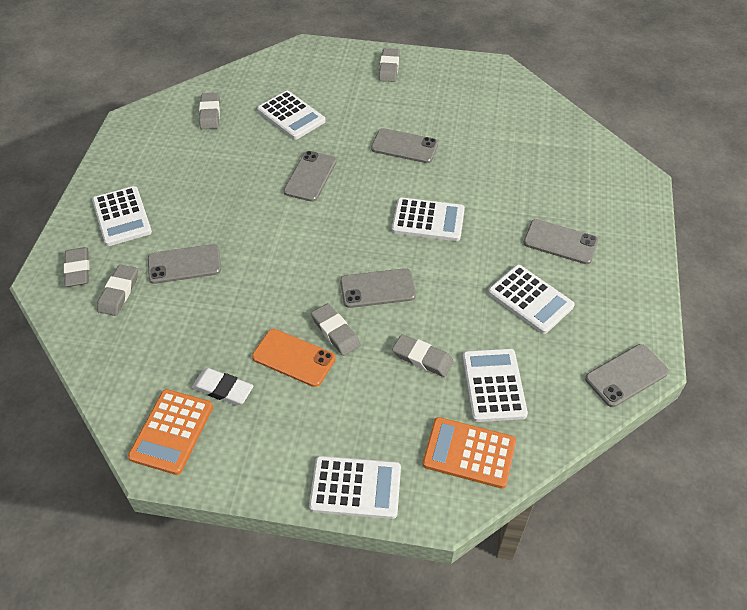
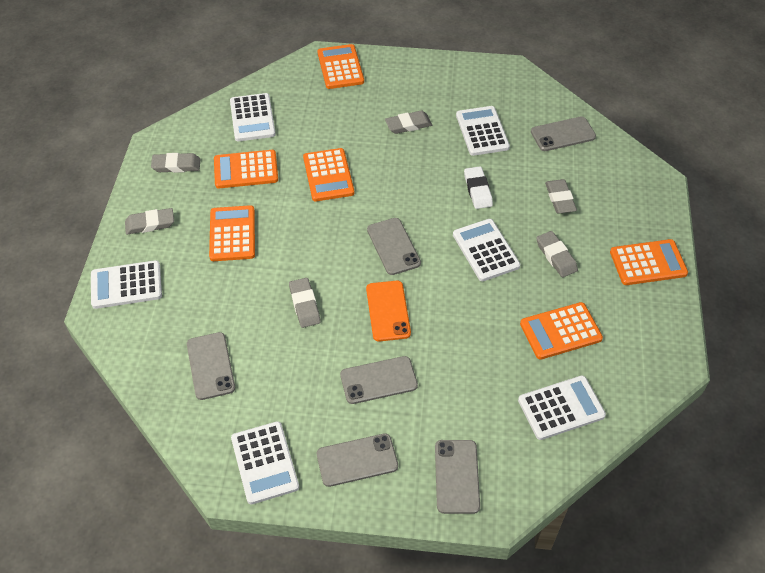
orange calculator: [128,389,213,475] [422,417,516,489] = 2 -> [209,205,255,261] [214,150,278,188] [303,148,354,201] [318,44,364,89] [520,302,603,360] [610,239,688,285] = 6

